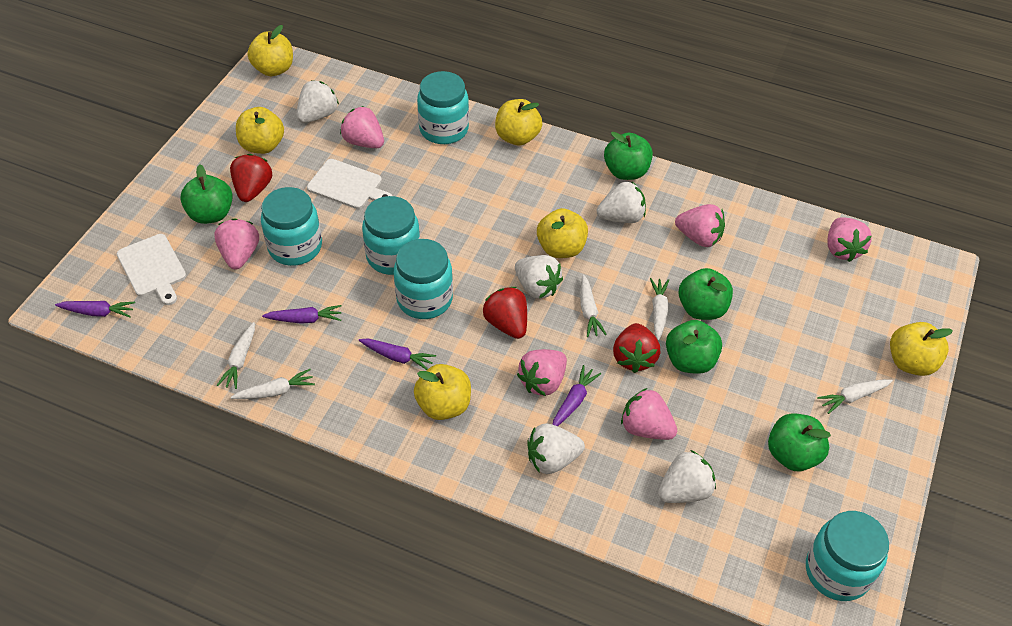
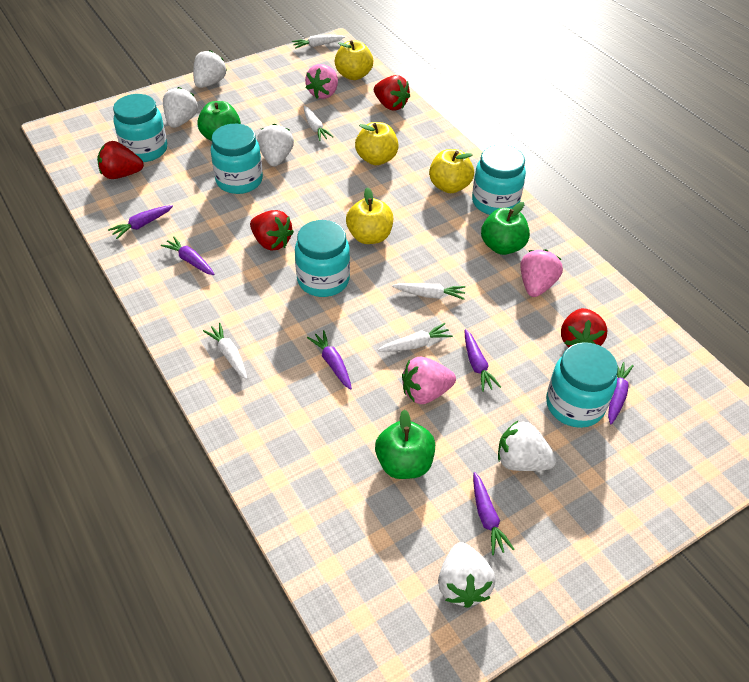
green apple: [180,164,233,224] [604,132,653,180] [666,320,722,374] [679,268,733,320] [768,413,831,471] = 5 -> [197,101,241,141] [375,410,435,479] [481,202,530,255] = 3
pink strawberry: [214,218,259,269] [340,106,384,148] [517,349,567,396] [621,388,677,440] [675,204,725,247] [827,217,872,262] = 6 -> [305,64,338,99] [402,357,456,404] [520,249,563,297] = 3
purple carrot: [55,301,135,318] [262,305,342,324] [359,339,436,370] [552,365,601,426] = 4 -> [108,205,173,239] [161,236,215,275] [307,330,352,390] [465,329,501,392] [473,472,515,555] [608,362,634,424] = 6
red strawberry: [230,154,272,202] [483,287,527,339] [613,323,660,373] = 3 -> [97,141,144,179] [250,210,294,251] [374,75,410,111] [561,308,607,347] = 4
white cutting board: [117,234,186,305] [307,159,392,209] = 2 -> none = 0
yellow apple: [236,107,284,154] [248,25,293,76] [414,364,471,420] [495,99,542,145] [537,208,588,258] [890,322,953,376] = 6 -> [335,40,373,80] [346,187,393,244] [355,122,399,165] [429,149,474,193] = 4

